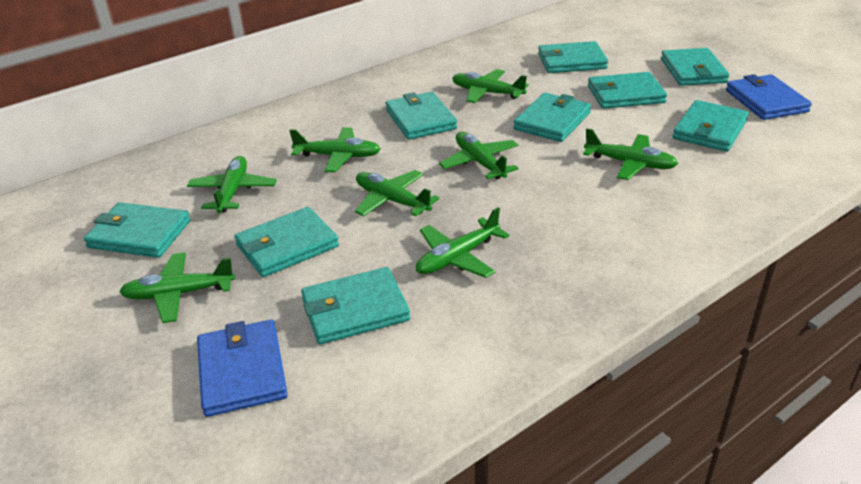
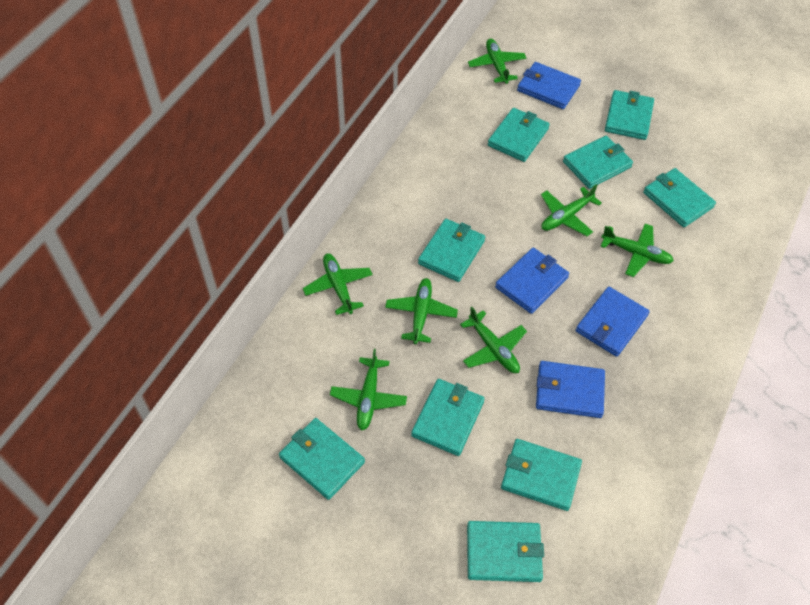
blue wallet: [197,320,288,417] [726,74,812,120] = 2 -> [495,248,569,314] [517,62,581,109] [536,361,605,418] [576,287,650,357] = 4
green plane: [119,253,236,323] [187,156,277,213] [289,127,380,172] [355,170,440,216] [416,207,509,278] [439,132,519,179] [452,69,529,103] [583,128,678,180] = 8 -> [303,253,373,315] [330,349,407,430] [385,278,458,344] [460,307,527,373] [468,39,527,84] [541,184,602,236] [600,224,674,277] = 7

